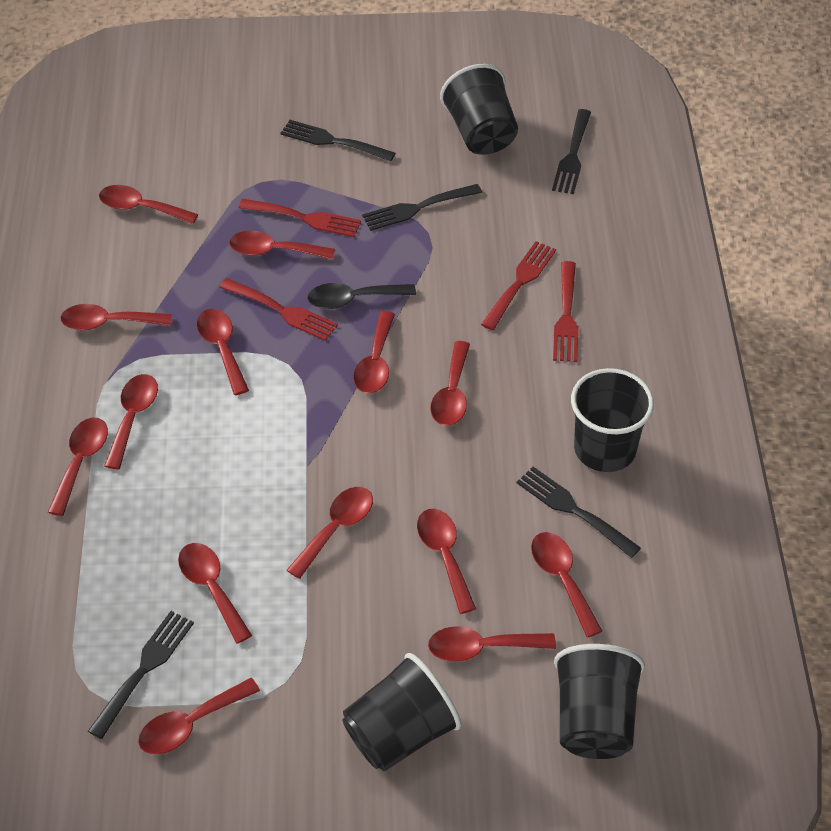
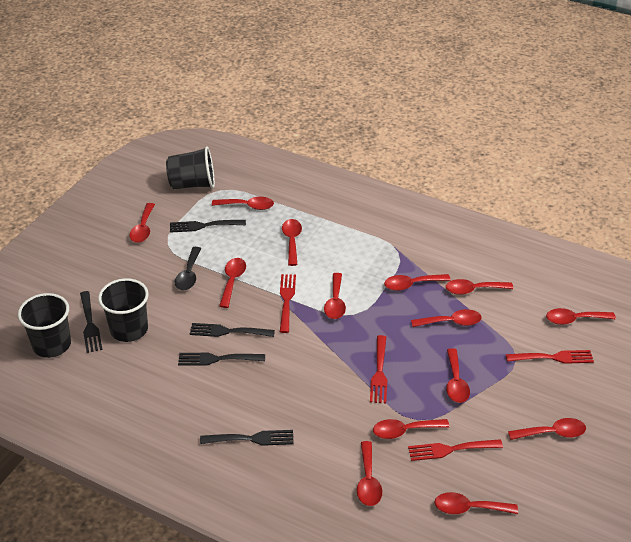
black cup: [343,653,462,771] [440,64,518,155] [554,644,645,759] [571,368,654,472] = 4 -> [18,293,71,358] [98,278,149,342] [166,146,215,189] = 3

